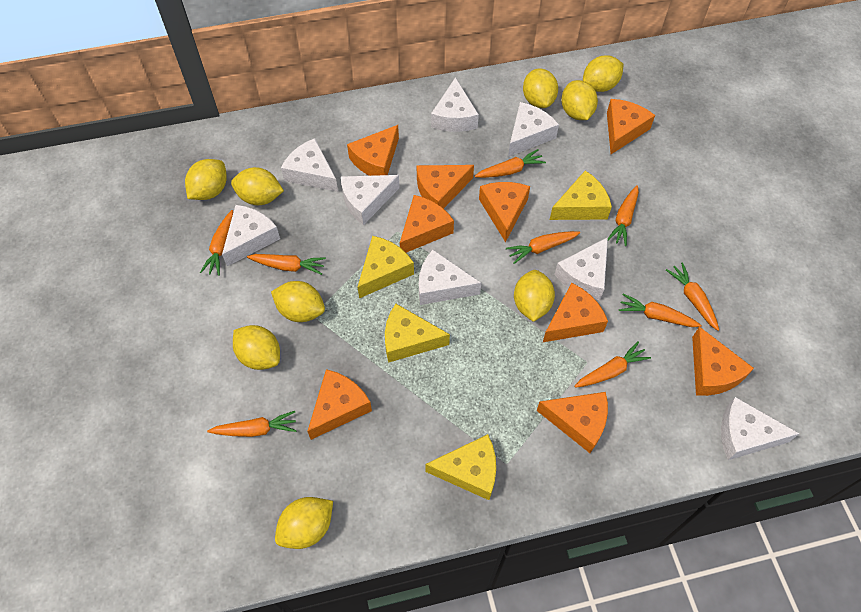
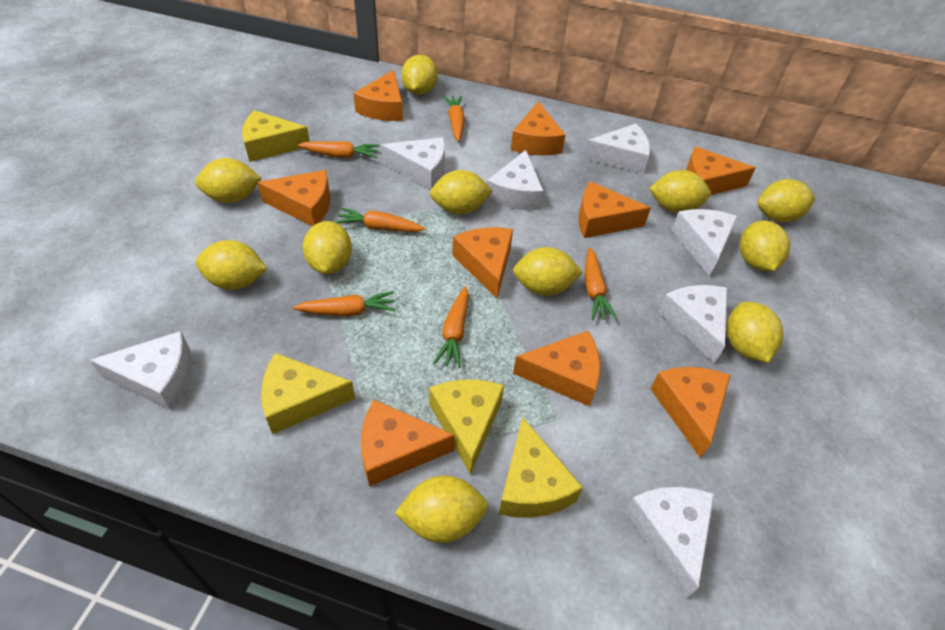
orange carrot: [200,210,233,276] [207,411,297,437] [247,254,326,275] [475,149,546,178] [506,231,580,264] [574,341,651,388] [608,185,639,246] [619,294,702,327] [666,262,719,331] = 9 -> [293,291,396,316] [297,141,380,158] [335,207,426,232] [433,286,469,368] [443,96,465,142] [585,247,617,320] = 6
white cheese: [222,205,280,266] [281,138,338,192] [341,175,400,225] [419,250,481,305] [431,77,479,132] [508,102,559,157] [554,237,608,300] [721,397,800,460] = 8 -> [90,331,192,410] [381,137,445,190] [486,150,543,210] [584,123,650,174] [625,487,714,598] [658,285,727,363] [672,209,738,276] = 7
yellow lemon: [185,159,227,200] [231,167,284,205] [233,325,280,370] [271,281,325,322] [275,497,333,549] [514,270,555,322] [523,69,558,108] [561,80,598,120] [583,55,623,92] = 9 -> [195,158,262,203] [196,240,267,290] [303,221,352,274] [395,476,488,543] [401,55,438,95] [430,170,493,214] [513,247,583,296] [649,170,711,213] [726,302,783,363] [740,220,790,271] [757,179,815,222] = 11

